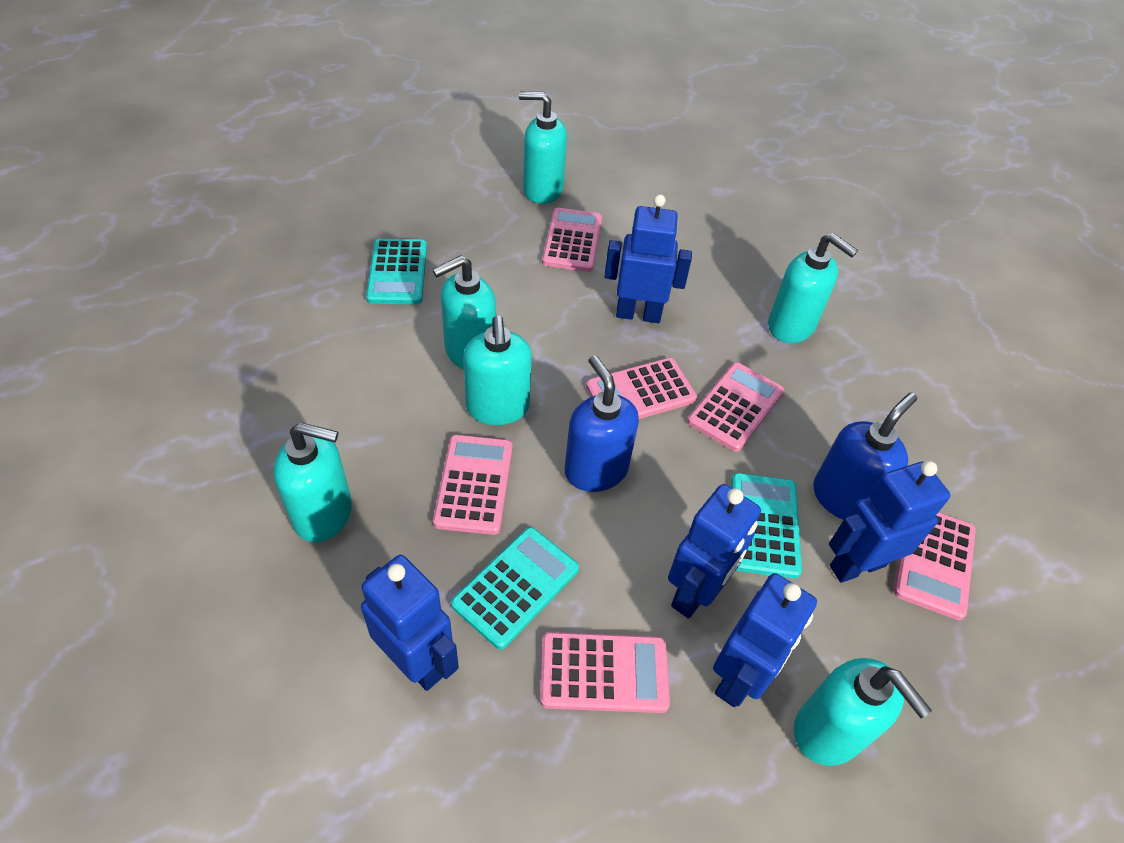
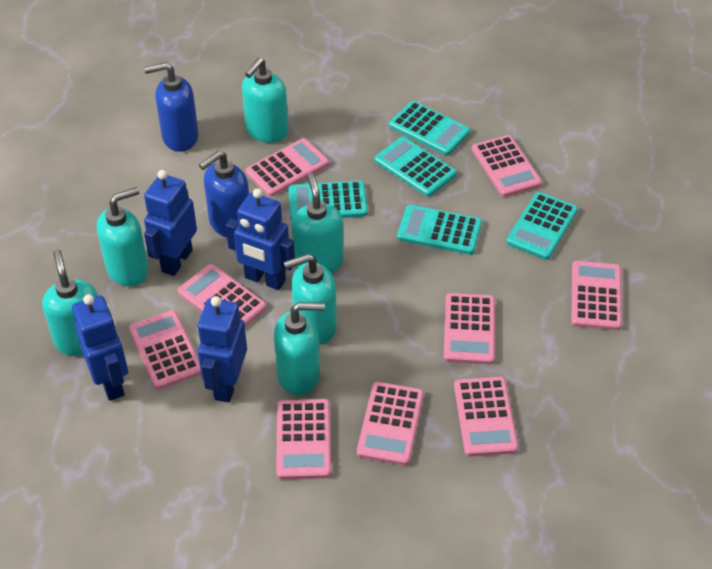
blue robot: [361,555,459,691] [604,194,692,323] [668,484,761,619] [713,573,817,707] [829,461,951,583] = 5 -> [72,294,128,401] [144,170,197,276] [197,296,247,403] [226,188,295,290] = 4
pink calculator: [433,435,513,535] [540,632,670,713] [542,208,602,272] [586,358,697,419] [687,362,784,452] [894,512,976,620] = 6 -> [129,310,201,390] [178,264,267,327] [246,138,329,197] [276,399,331,479] [357,382,424,466] [444,293,495,365] [454,377,518,457] [472,135,542,197] [571,261,622,330] = 9
turquoise calculator: [366,239,427,304] [451,527,579,650] [731,473,802,579] = 3 -> [288,181,368,220] [374,137,457,197] [389,101,470,155] [397,205,482,255] [506,192,578,260] = 5

